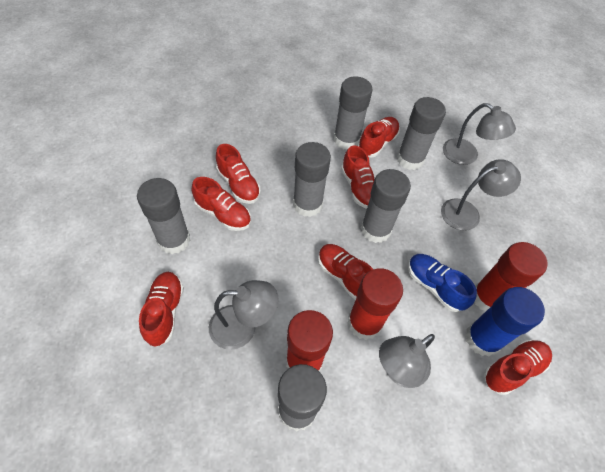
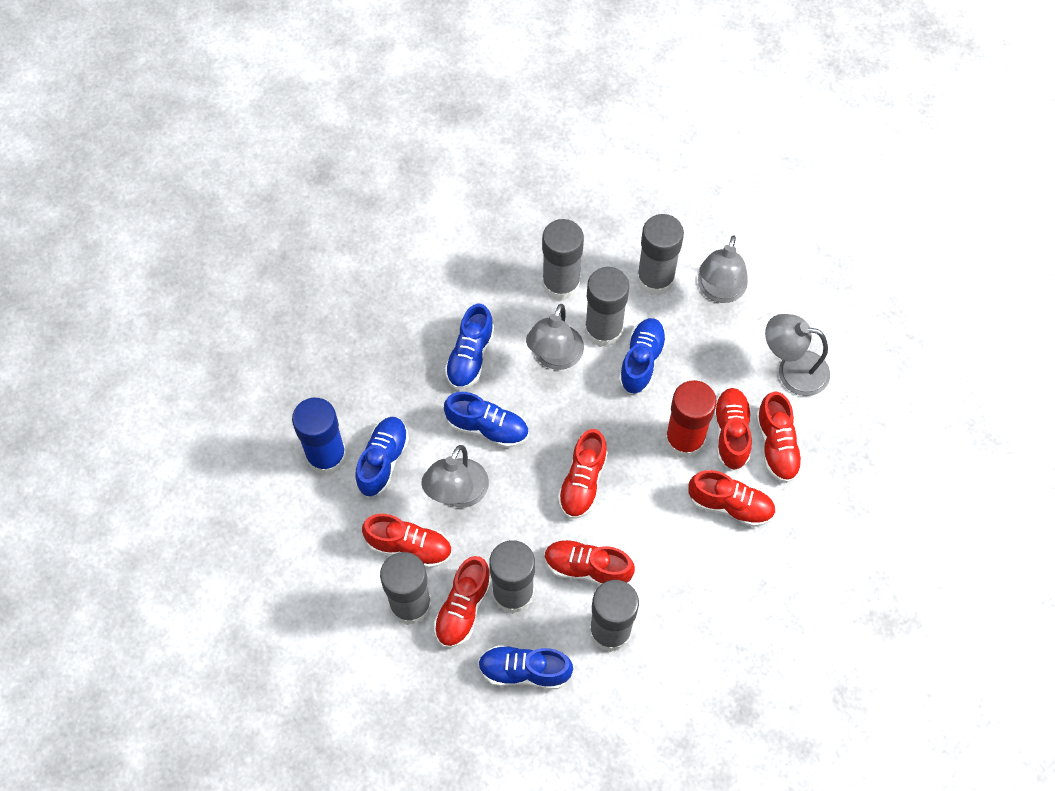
blue shoe: [408,254,477,312] = 1 -> [355,417,409,497] [444,392,528,448] [445,304,494,389] [478,645,573,689] [619,318,667,394] = 5
red glue stick: [286,310,333,372] [348,268,403,340] [475,242,547,312] = 3 -> [665,380,717,458] = 1

